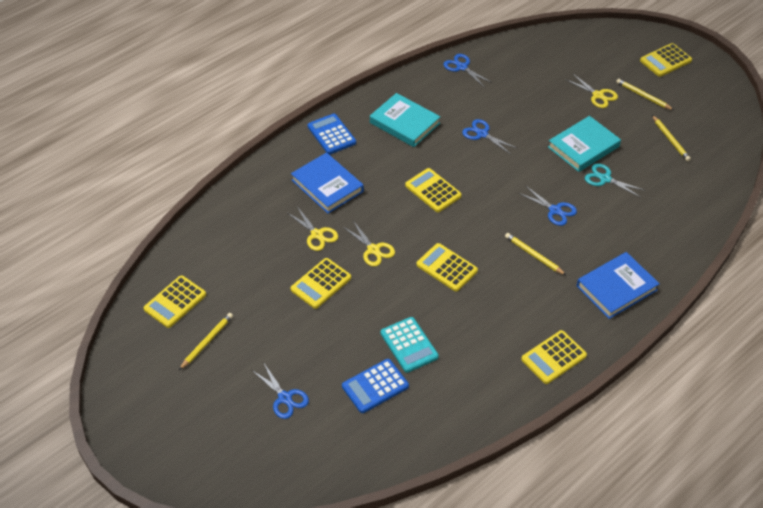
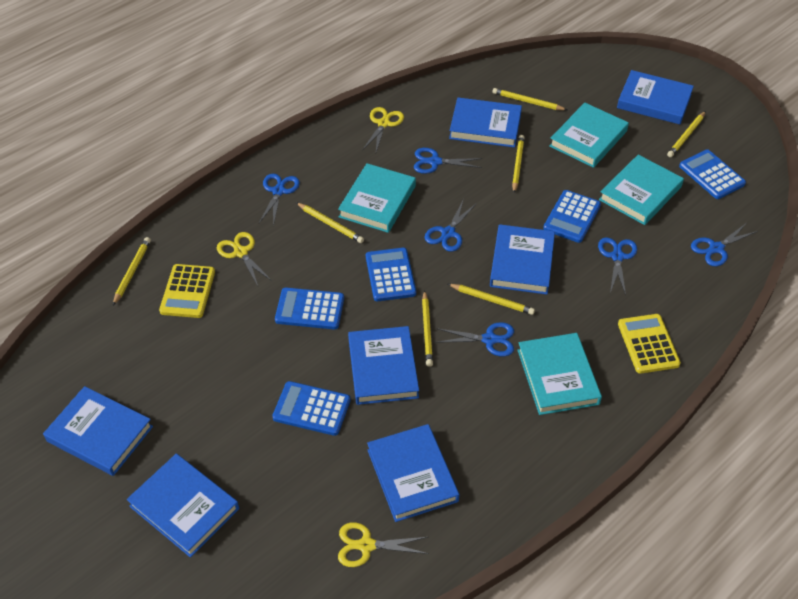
blue book: [291,153,364,214] [577,252,660,319] = 2 -> [43,386,153,476] [127,454,239,558] [348,326,419,405] [367,424,459,522] [449,98,522,148] [490,224,555,295] [617,70,694,124] = 7
blue calculator: [308,114,356,154] [342,359,409,413] = 2 -> [272,381,351,436] [275,288,344,329] [366,248,416,301] [543,190,601,243] [679,150,746,199] = 5
blue scissors: [252,362,309,419] [443,54,492,87] [462,119,518,154] [518,186,577,226] = 4 -> [259,174,300,226] [414,148,482,174] [424,199,477,252] [435,322,514,357] [598,237,637,295] [691,223,758,266] = 6
turquoise book: [370,93,440,147] [548,116,621,172] = 2 -> [338,163,416,233] [517,333,602,415] [549,103,629,168] [599,155,684,225] = 4
turquoise calculator: [381,317,439,373] = 1 -> none = 0
turquoise scissors: [585,163,646,198] = 1 -> none = 0
yellow calculator: [143,275,206,328] [290,258,351,309] [405,168,462,212] [416,243,478,292] [521,330,587,384] [640,43,692,77] = 6 -> [159,264,215,318] [618,314,681,374] = 2
yellow pencil: [179,313,233,370] [505,233,566,275] [616,79,674,110] [652,115,691,162] = 4 -> [113,237,151,305] [296,202,364,243] [422,290,433,367] [448,284,535,315] [492,88,567,110] [512,135,525,193] [667,111,706,157] = 7

